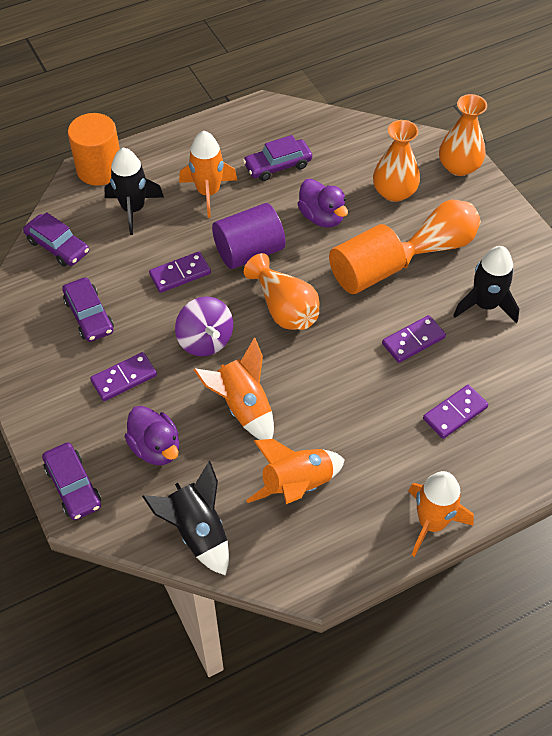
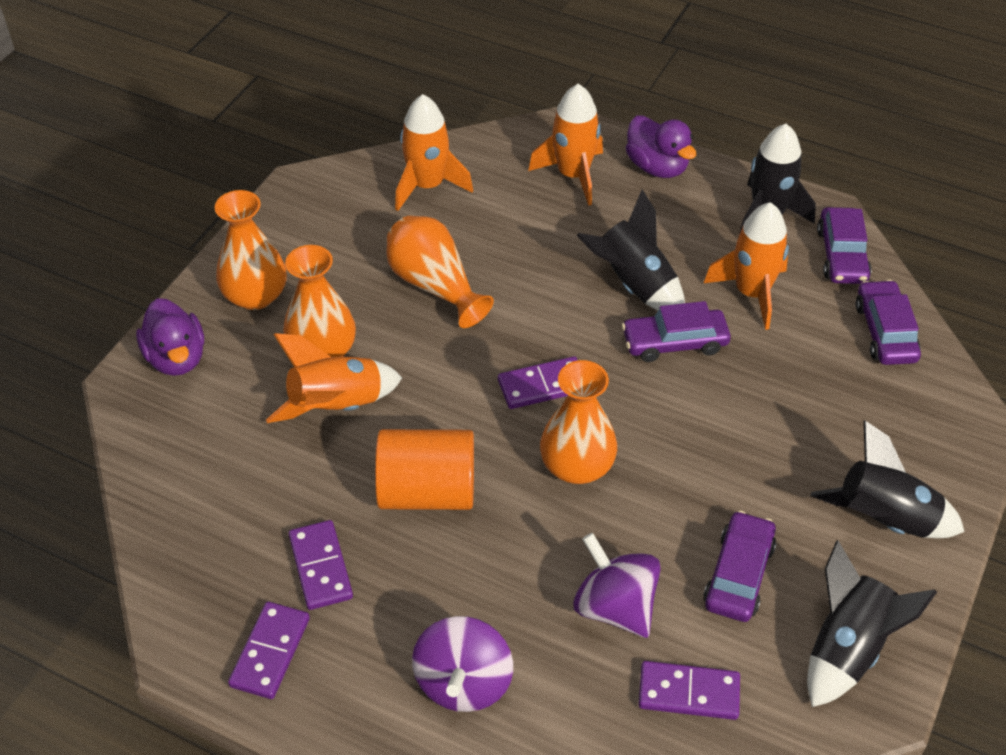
black rocket: [104,148,164,235] [142,461,229,576] [453,246,519,323] = 3 -> [576,189,685,311] [738,124,816,237] [807,540,937,707] [811,421,965,538] = 4
orange cylinder: [68,113,120,186] [329,224,406,294] = 2 -> [375,429,474,510] = 1
purple cylinder: [212,203,286,269] = 1 -> none = 0
purple spinning top: [175,297,233,357] = 1 -> [412,616,513,712] [573,533,661,638] = 2

